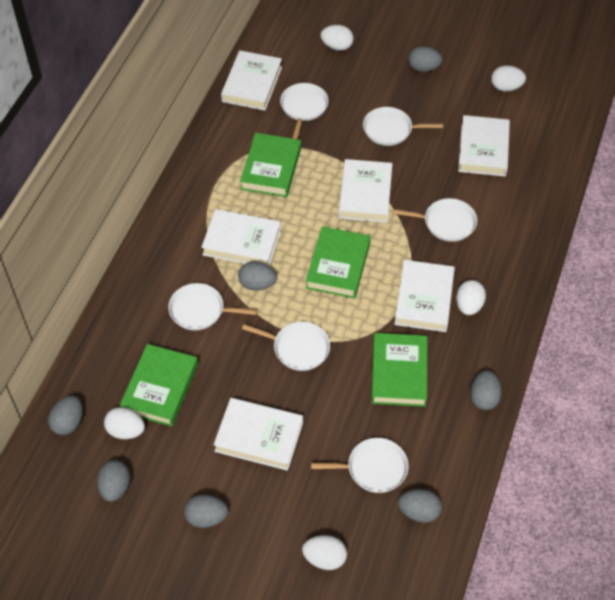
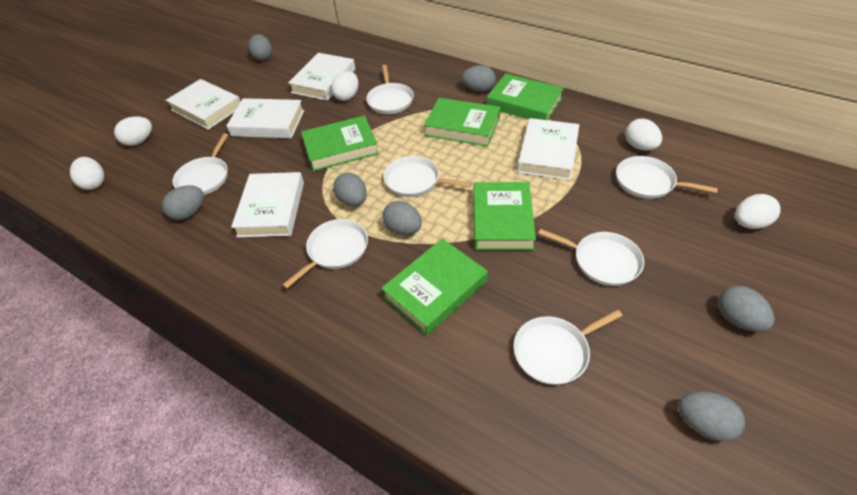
green book: [120,344,198,426] [240,133,301,197] [306,226,371,299] [371,333,427,407] = 4 -> [301,115,379,171] [381,238,488,335] [424,98,500,147] [473,182,536,250] [487,73,564,120] = 5
white book: [201,209,281,266] [213,398,303,471] [221,50,282,111] [339,159,393,223] [394,260,455,332] [458,115,510,176] = 6 -> [166,79,241,130] [227,98,304,138] [231,172,304,237] [288,53,355,101] [517,118,579,180] = 5
white pan: [168,283,257,331] [242,322,330,371] [280,83,329,139] [311,438,408,493] [363,107,443,146] [393,198,477,242] = 6 -> [172,133,228,195] [282,219,368,289] [366,65,414,114] [383,156,472,197] [514,310,622,385] [538,229,644,286] [616,156,718,199] = 7

